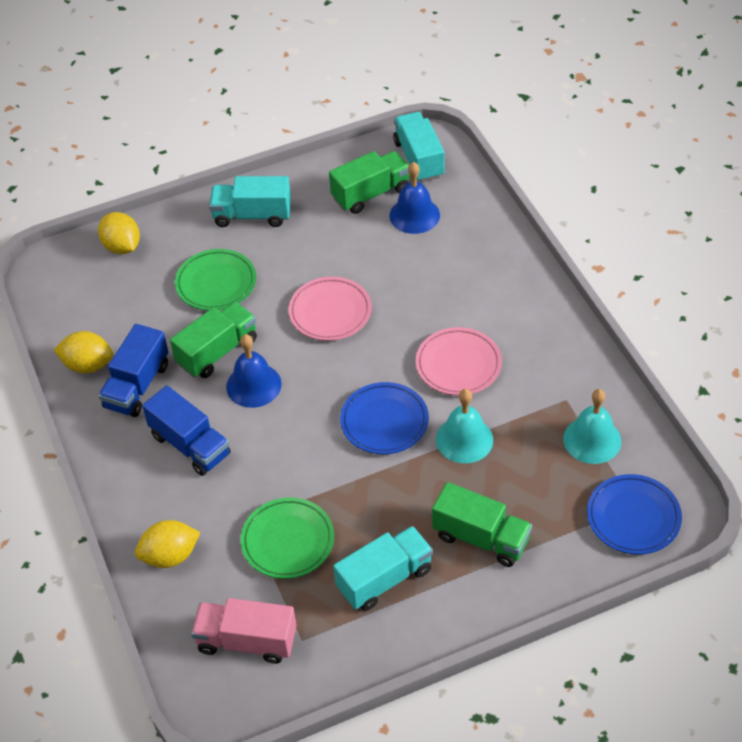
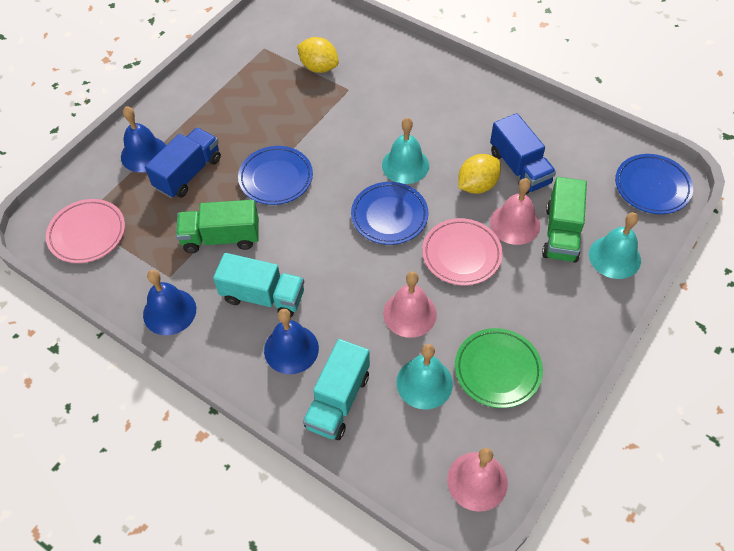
blue bell: [226,334,282,408] [390,162,440,234] = 2 -> [121,106,166,172] [143,270,196,335] [264,309,319,374] = 3
blue plate: [340,382,429,454] [587,474,682,555] = 2 -> [238,146,313,205] [351,182,428,245] [615,154,693,214] = 3
green plate: [175,249,256,311] [241,497,334,579] = 2 -> [455,328,543,408] = 1
green truck: [170,302,257,378] [329,151,409,214] [432,482,532,567] = 3 -> [176,200,259,253] [542,177,587,262] = 2
pink bell: none = 0 -> [383,272,437,338] [447,448,508,512] [490,178,540,245] = 3
pink truck: [191,598,297,664] = 1 -> none = 0
turquoise bell: [436,389,493,463] [563,389,621,464] = 2 -> [382,117,429,184] [396,344,453,410] [589,212,641,279] = 3
turquoise truck: [209,176,291,227] [333,526,433,611] [393,112,444,182] = 3 -> [213,253,304,317] [303,339,370,440] = 2
yellow lemon: [54,331,113,374] [98,212,140,254] [135,520,201,568] = 3 -> [297,37,339,73] [458,154,501,194] = 2

